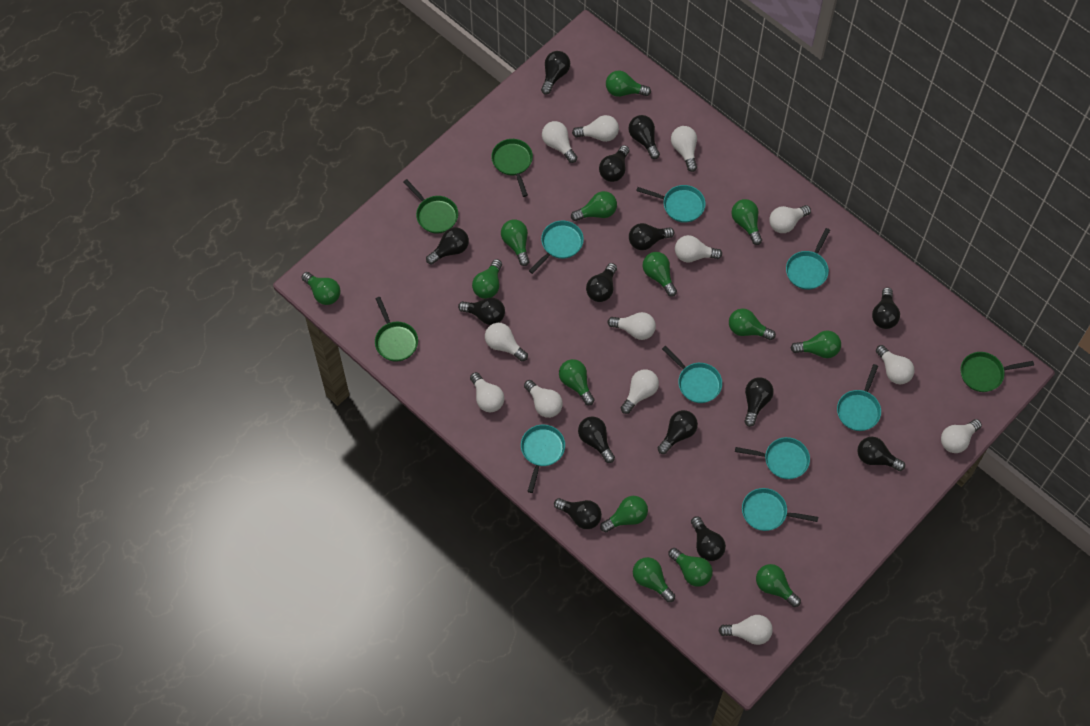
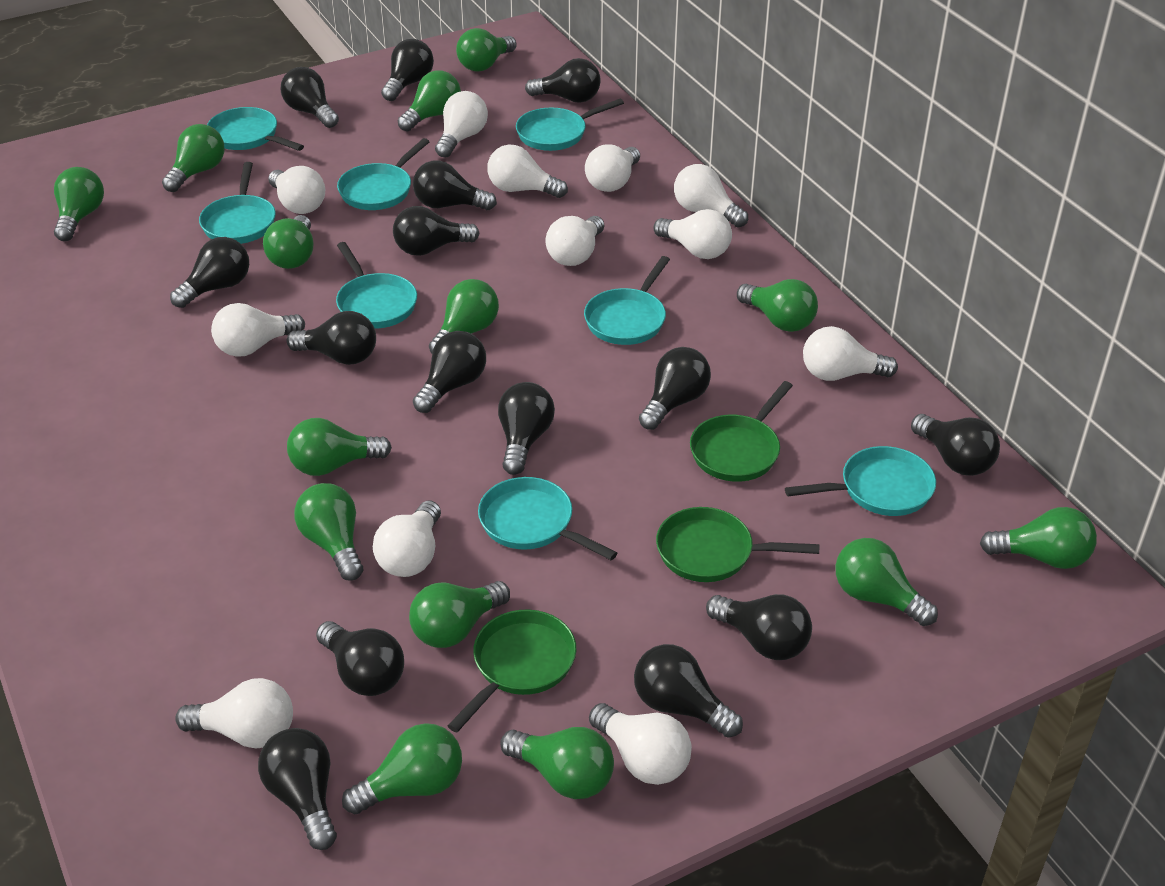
black light bulb: [426,227,469,265] [458,298,505,325] [541,51,570,95] [554,498,602,529] [578,417,615,463] [586,263,617,302] [599,145,629,182] [628,115,660,159] [629,223,674,250] [658,410,698,454] [691,516,726,561] [744,377,774,427] [857,437,905,471] [872,287,900,329] = 14 -> [170,237,249,308] [258,728,337,850] [281,67,339,128] [286,311,376,365] [316,621,404,696] [381,39,434,101] [393,206,479,256] [413,160,497,210] [413,331,486,413] [498,382,555,475] [525,58,601,103] [634,644,743,738] [639,347,711,430] [706,594,812,660] [911,414,1000,476] = 15
green pan: [375,297,418,362] [403,179,458,234] [491,139,533,197] [961,352,1034,392] = 4 -> [448,609,577,732] [656,507,820,582] [690,381,793,482] = 3
white light bulb: [470,372,504,412] [485,323,528,361] [524,380,563,418] [542,121,577,163] [572,115,619,142] [607,312,656,340] [621,369,659,414] [671,126,697,172] [675,235,722,263] [718,615,773,645] [769,205,811,233] [876,345,915,384] [941,419,982,453] = 13 -> [175,678,293,748] [211,303,305,357] [268,166,325,214] [373,501,441,577] [435,91,488,158] [487,145,568,198] [546,216,604,266] [585,144,640,192] [589,703,692,785] [654,209,732,259] [674,164,748,228] [803,326,898,381] = 12

